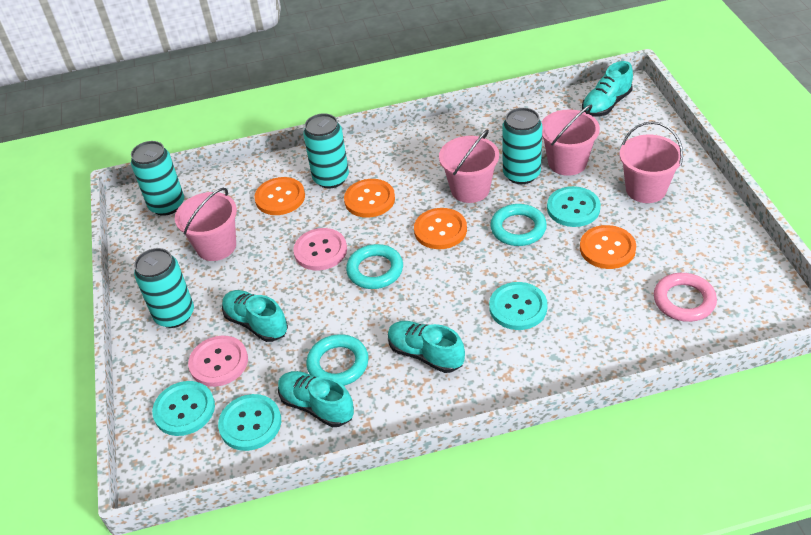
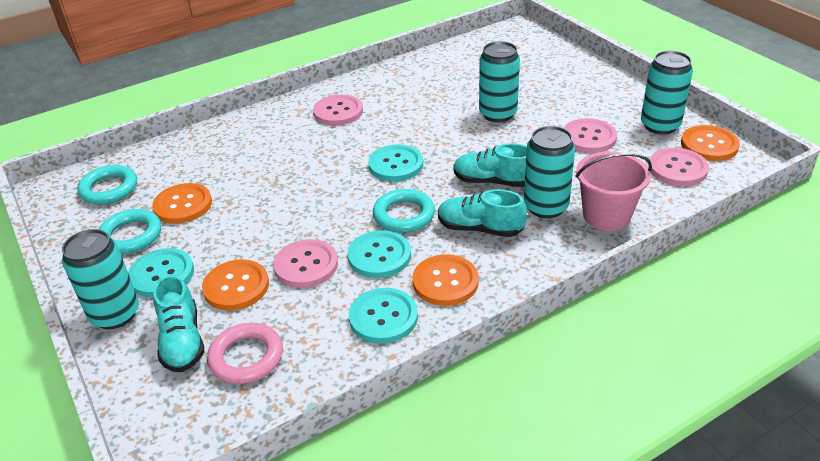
pink bucket: [175,188,237,261] [439,129,499,203] [542,105,600,176] [619,121,683,203] = 4 -> [576,152,652,231] = 1
pink button: [188,336,248,387] [293,228,347,271] = 2 -> [273,239,338,288] [313,94,363,126] [564,118,617,153] [650,148,709,186] = 4
turquoise shoe: [222,290,288,342] [278,371,354,427] [388,321,465,373] [582,61,633,117] = 4 -> [153,274,204,372] [438,189,527,237] [453,143,527,187] = 3

